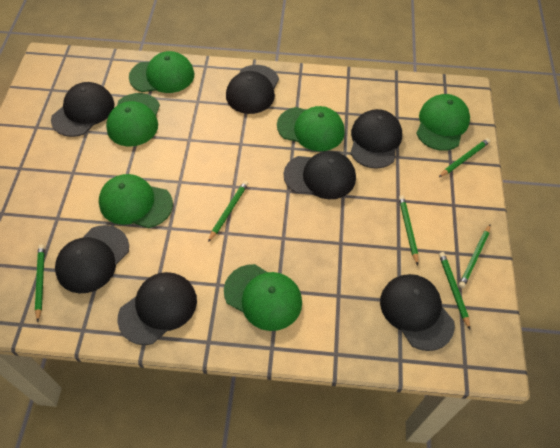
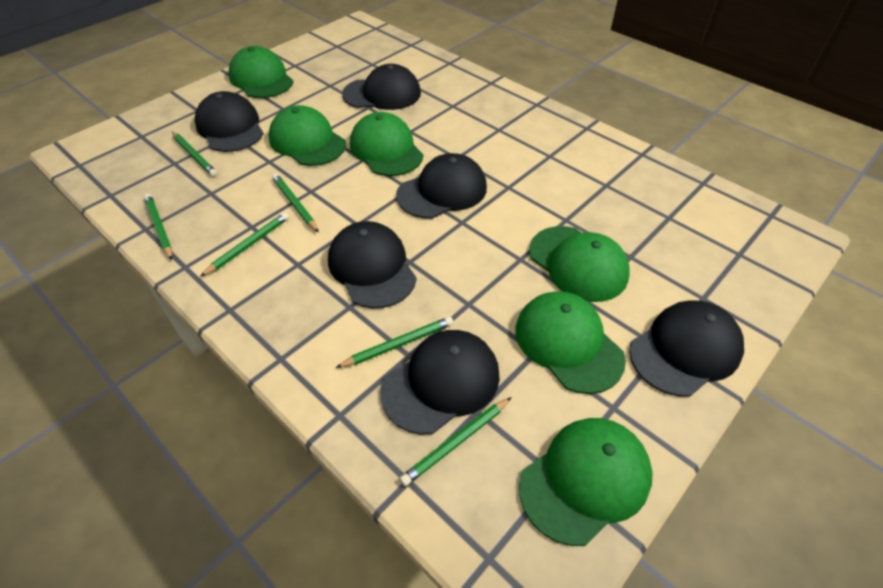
black cap: [51,82,114,137] [55,225,129,293] [117,272,197,345] [226,65,279,114] [284,151,356,199] [350,109,402,169] [380,274,455,351] = 7 -> [195,91,264,152] [328,221,417,309] [342,64,421,110] [380,330,500,435] [396,153,487,219] [629,301,744,397] = 6

